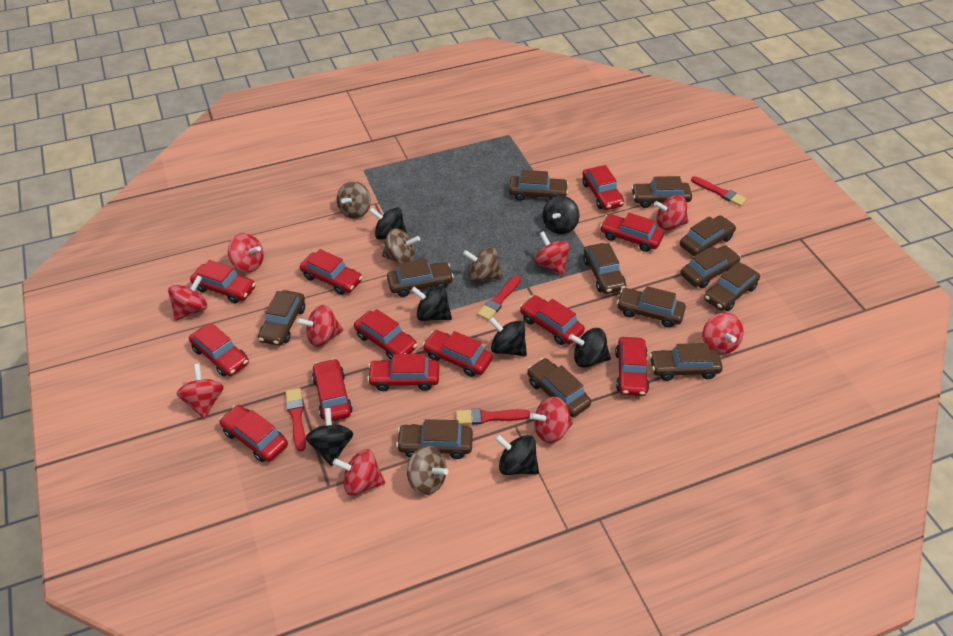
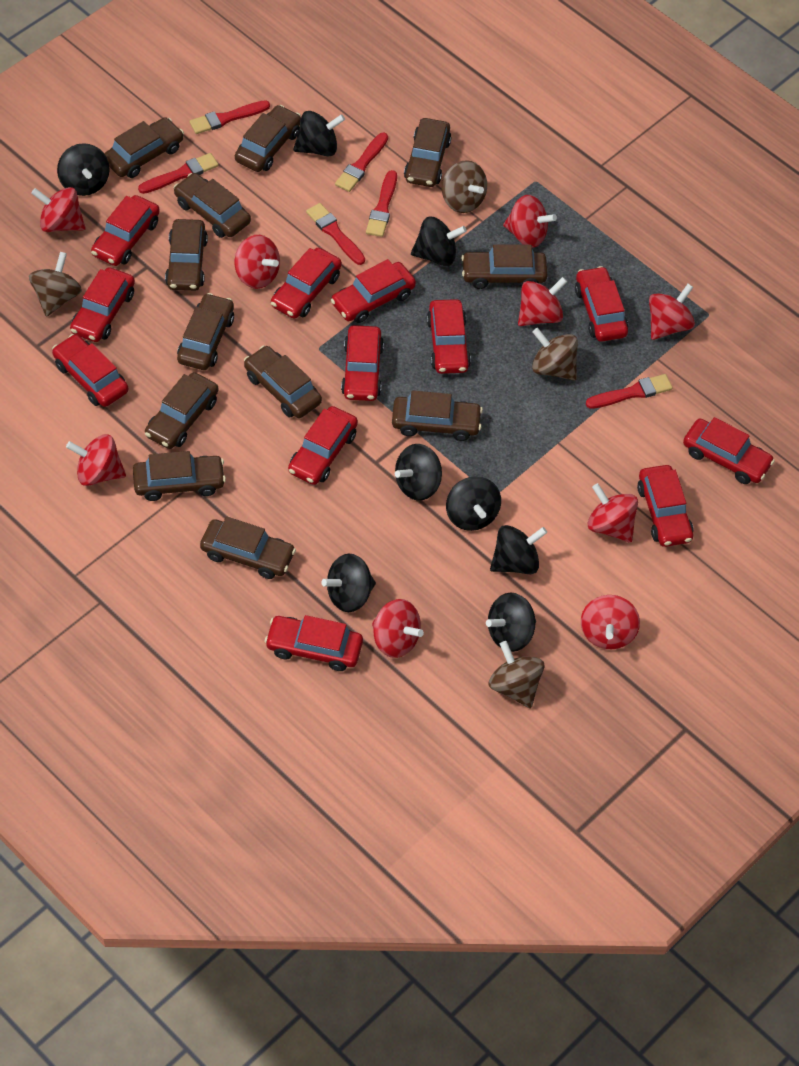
black spinning top: [306,408,353,466] [369,207,407,239] [411,286,452,321] [489,317,527,357] [495,435,539,475] [543,196,579,234] [569,328,611,368] = 7 -> [57,143,110,196] [293,111,345,156] [321,554,376,612] [395,444,442,501] [411,217,467,266] [446,476,501,531] [486,593,536,652] [490,525,547,574] = 8
red brush: [285,388,306,451] [456,408,530,425] [477,276,521,321] [691,176,747,206] = 4 -> [138,153,219,194] [189,100,270,134] [306,203,365,265] [335,133,388,192] [366,170,397,237] [586,374,673,409] = 6

